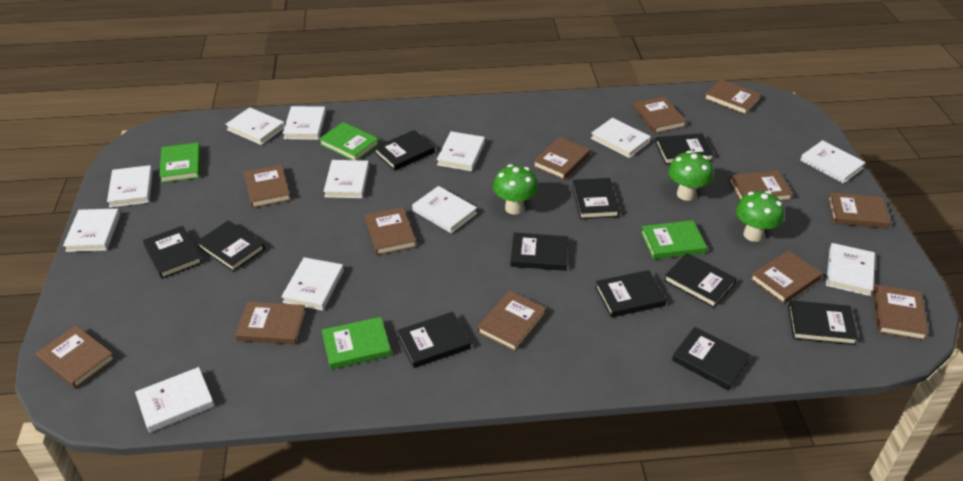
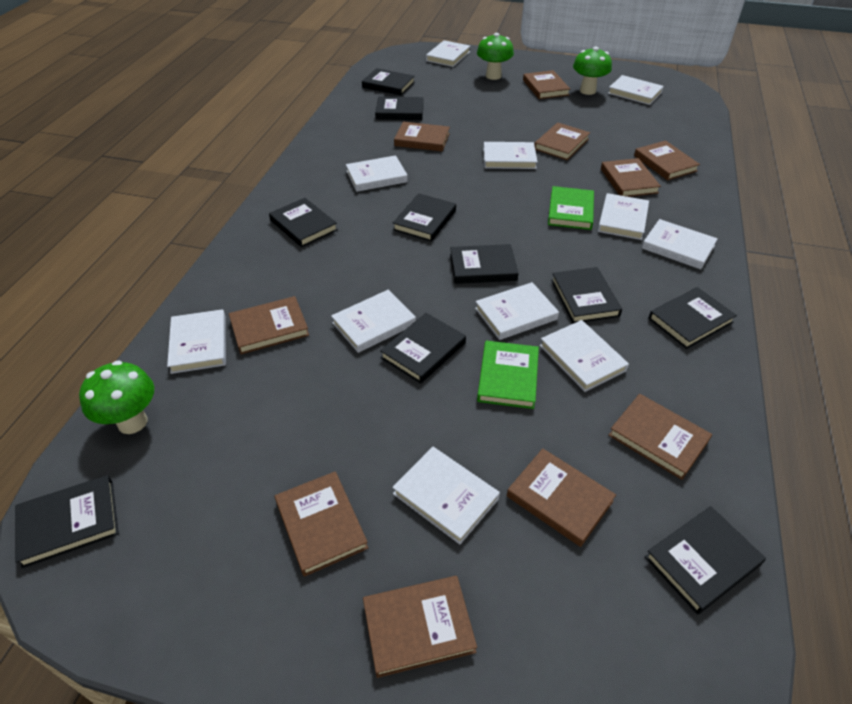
black book: [143,226,202,279] [196,221,265,272] [374,130,435,171] [397,312,471,368] [511,233,568,271] [572,178,620,219] [595,270,667,317] [656,133,714,165] [664,253,737,308] [672,327,751,390] [788,300,858,345] = 11 -> [15,475,119,568] [269,198,338,247] [362,68,415,96] [375,96,424,120] [380,313,466,384] [393,193,456,242] [450,244,519,284] [551,267,622,324] [645,506,766,614] [648,287,737,349] = 10
brown book: [36,325,115,389] [235,302,306,344] [244,164,291,208] [365,207,416,255] [477,290,546,352] [533,137,590,180] [633,96,686,134] [704,79,761,115] [729,170,793,201] [750,250,822,304] [828,193,891,229] [873,284,928,341] = 12 -> [229,296,309,354] [275,471,368,577] [363,576,477,678] [394,122,450,151] [507,448,616,547] [523,70,570,99] [534,122,590,160] [601,158,661,197] [609,394,712,480] [634,140,700,180] = 10
green book: [159,142,200,183] [319,122,379,160] [322,317,391,369] [641,220,707,259] = 4 -> [477,341,539,409] [548,186,594,230] = 2
white book: [63,208,120,252] [107,165,153,208] [135,367,214,433] [225,107,285,145] [281,257,344,311] [282,106,326,140] [323,160,369,198] [412,186,477,233] [437,131,485,171] [591,118,651,158] [800,140,866,184] [826,243,875,296] = 12 -> [167,309,226,374] [331,290,416,353] [346,155,408,192] [392,447,500,544] [426,40,470,67] [475,282,559,340] [483,142,537,169] [540,320,629,392] [598,193,649,240] [608,75,664,105] [642,219,718,269] = 11

